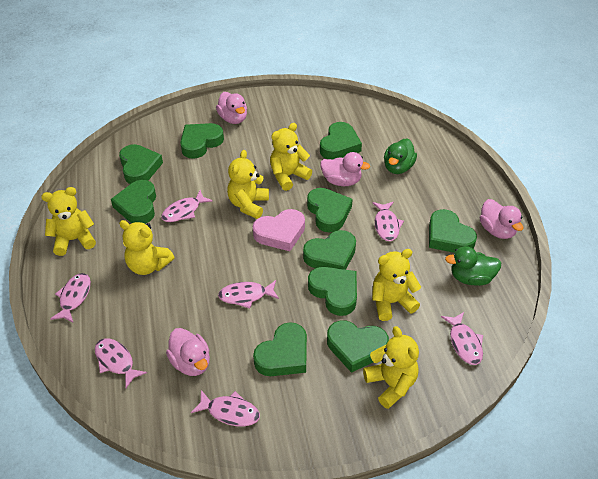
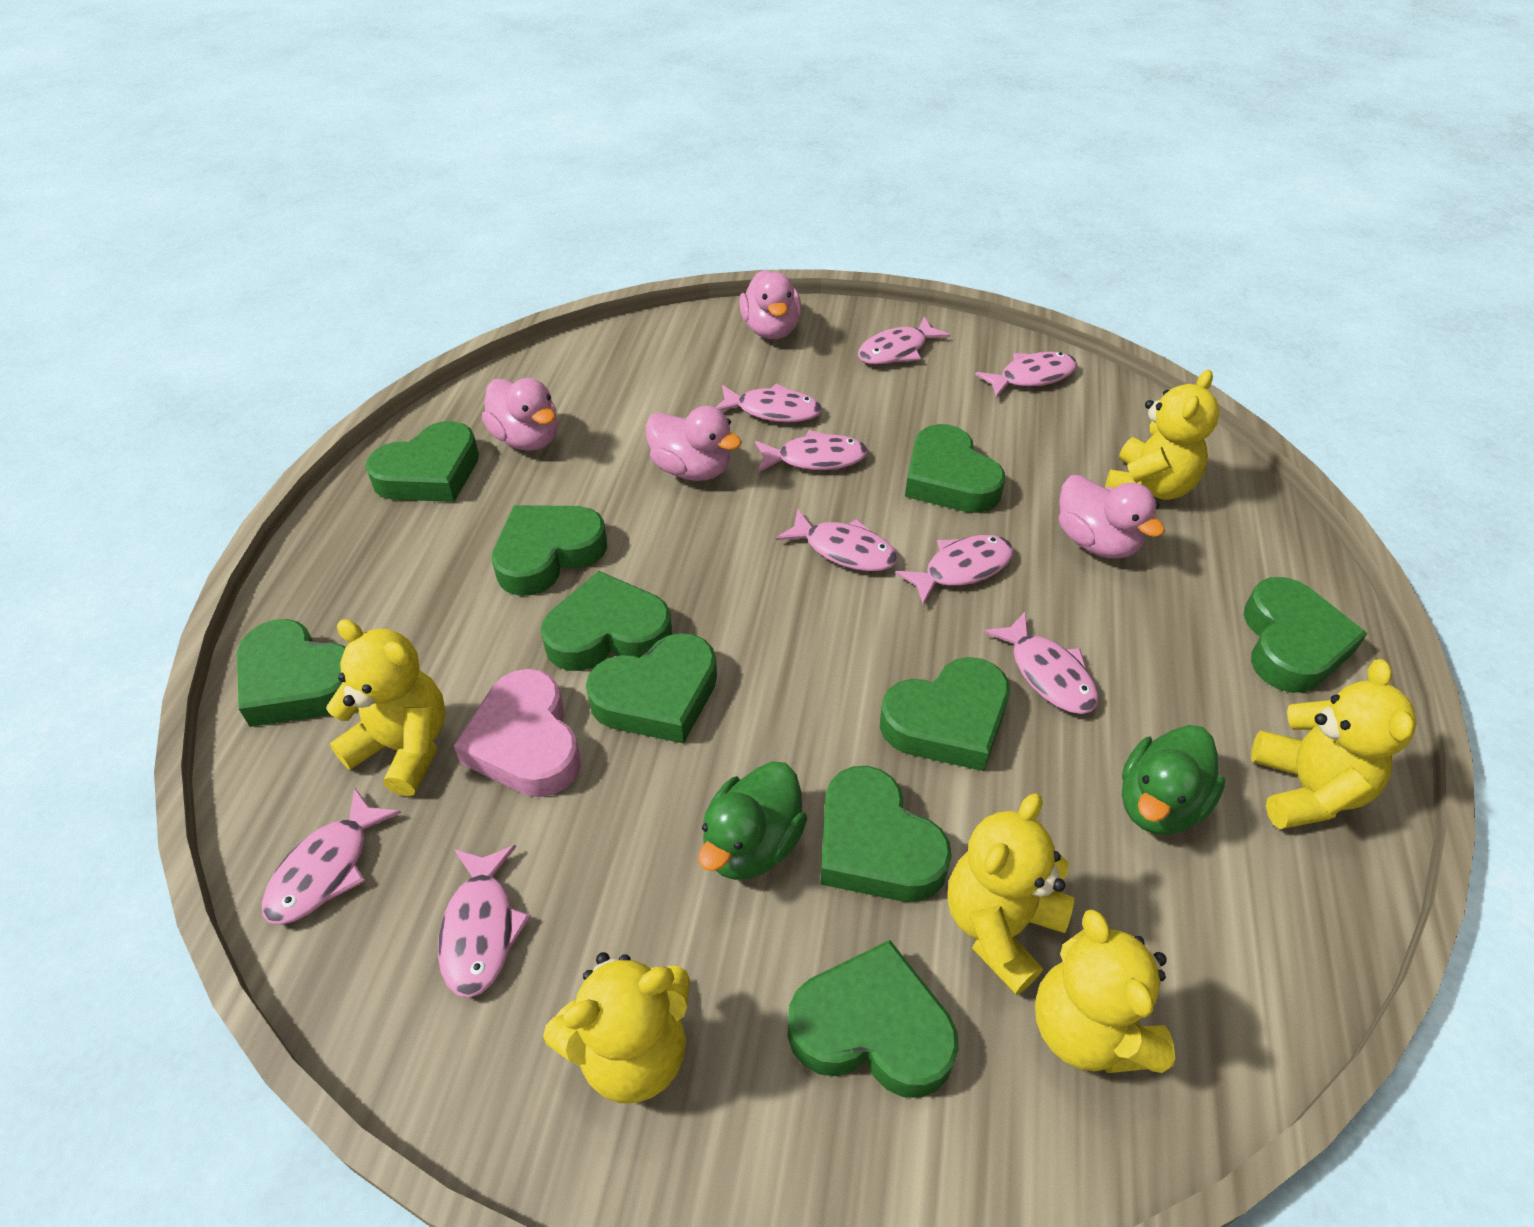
pink fish: [50,273,91,323] [95,338,147,388] [161,190,213,222] [191,390,260,426] [218,280,279,309] [373,202,404,241] [441,312,483,365] = 7 -> [261,787,401,925] [438,845,531,998] [715,384,822,422] [755,430,868,472] [776,509,898,571] [858,317,950,365] [895,535,1014,605] [975,352,1077,398] [983,612,1098,714] = 9

